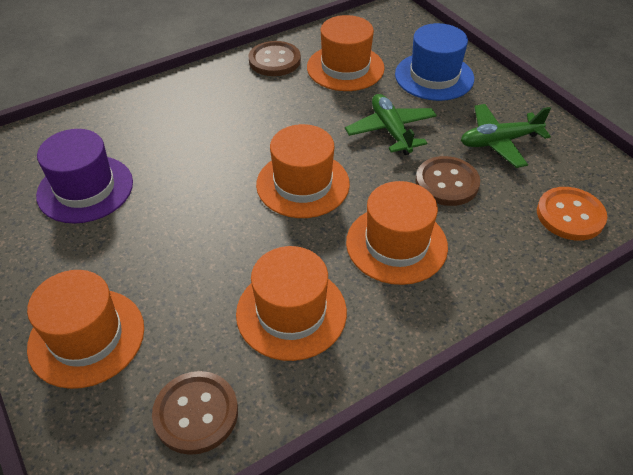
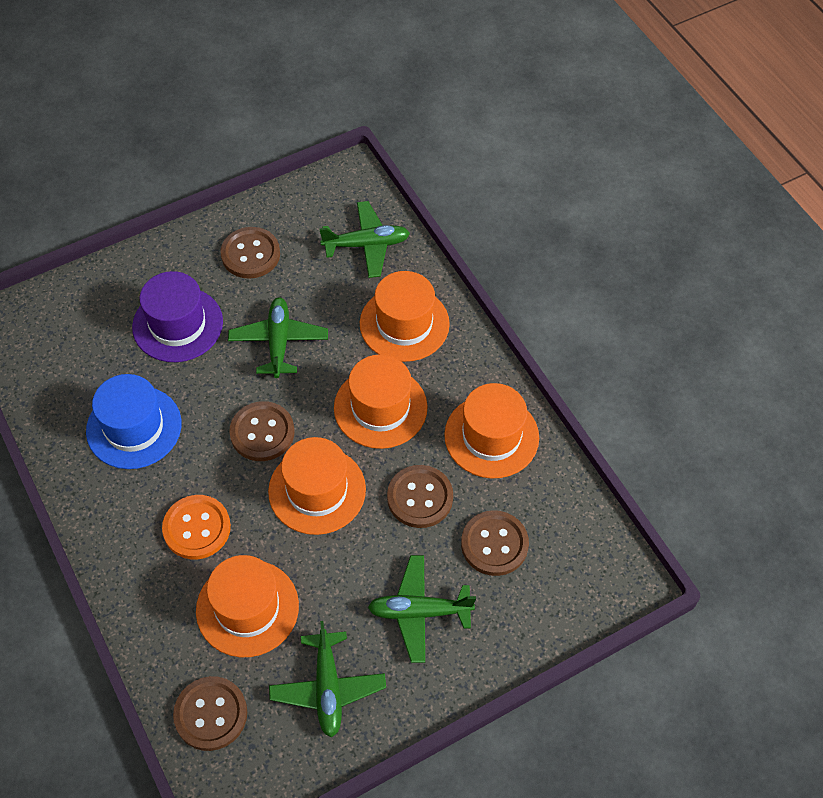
brown button: [152,371,238,455] [248,41,301,76] [415,156,480,206] = 3 -> [173,676,247,751] [220,227,280,279] [229,401,295,461] [387,465,453,528] [461,510,529,576] = 5
green plane: [345,94,437,155] [461,104,551,168] = 2 -> [228,298,328,378] [269,621,386,738] [319,201,410,278] [368,555,476,663] = 4

